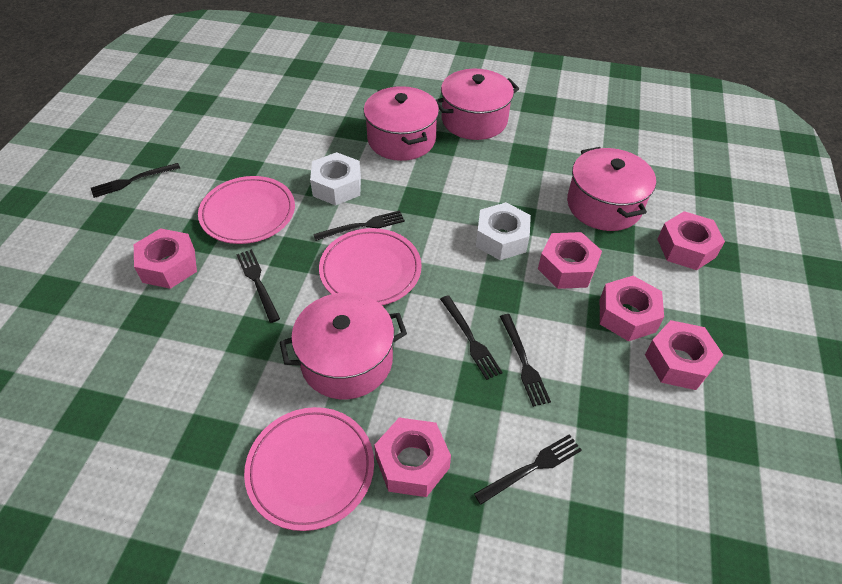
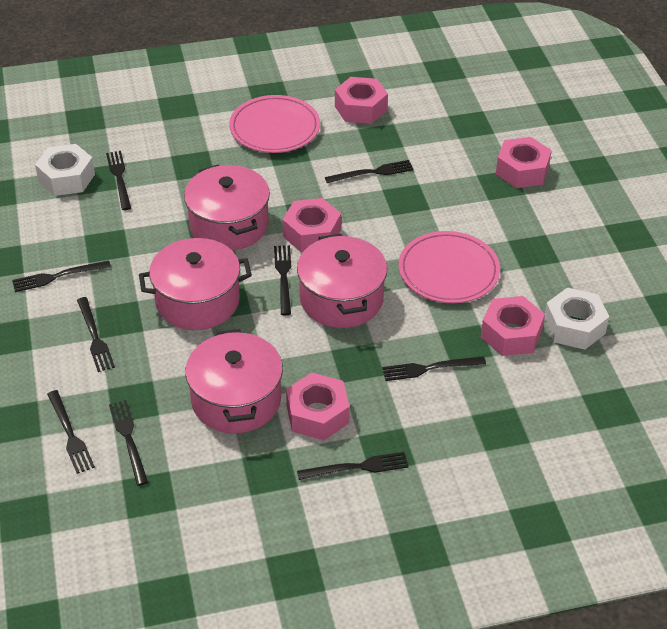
black fork: [91,163,180,198] [236,249,280,323] [313,211,405,241] [440,295,503,380] [474,434,582,505] [500,314,551,407] = 6 -> [12,261,111,292] [47,390,95,474] [77,297,115,372] [106,151,131,210] [109,400,148,486] [274,245,291,315] [297,452,408,480] [325,160,414,183] [382,356,486,381] = 9
pink nut: [134,228,197,289] [374,418,451,497] [538,232,602,289] [600,276,664,341] [645,320,723,390] [657,211,725,270] = 6 -> [283,198,341,253] [286,373,350,441] [335,77,388,124] [481,296,545,356] [496,137,552,188] = 5
pink plate: [198,176,295,244] [244,407,374,531] [319,228,422,305] = 3 -> [229,95,320,153] [398,231,500,303] = 2

